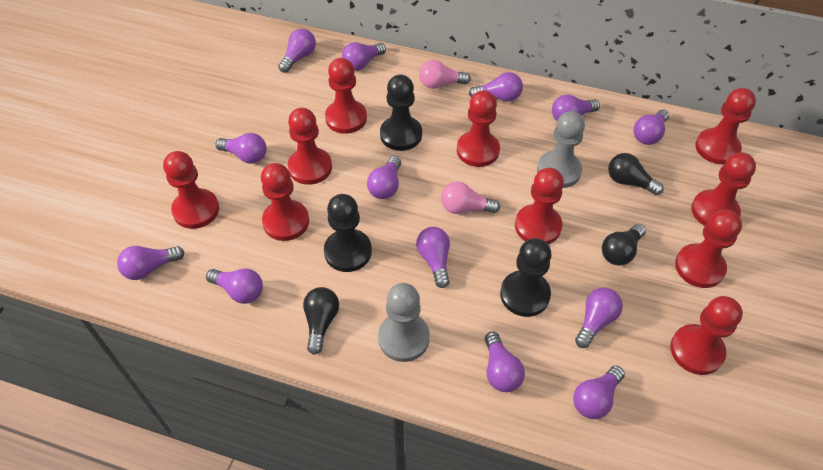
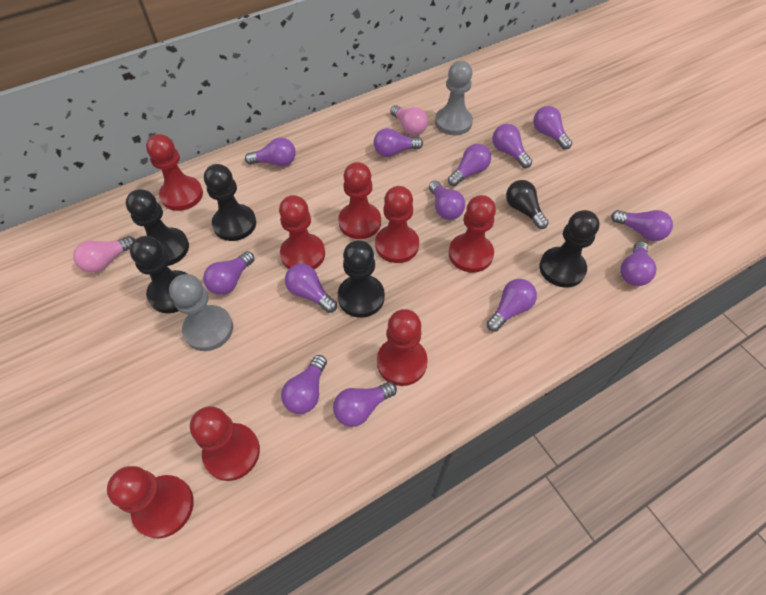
black light bulb: [303,287,339,355] [602,224,646,266] [608,153,664,195] = 3 -> [506,180,549,229] = 1
black pawn: [324,194,372,272] [380,75,422,151] [500,238,552,317] = 3 -> [126,189,189,266] [130,236,187,313] [204,164,256,241] [338,240,385,318] [539,210,599,288] = 5
red pawn: [163,151,219,229] [261,163,309,241] [288,108,332,185] [325,58,367,134] [457,90,500,167] [515,168,564,244] [670,296,743,375] [675,210,742,288] [691,152,756,226] [695,88,756,164] = 10 -> [107,466,194,538] [146,134,203,211] [190,406,260,481] [279,195,325,269] [338,162,381,239] [375,186,419,263] [377,309,428,386] [449,195,496,273] = 8

